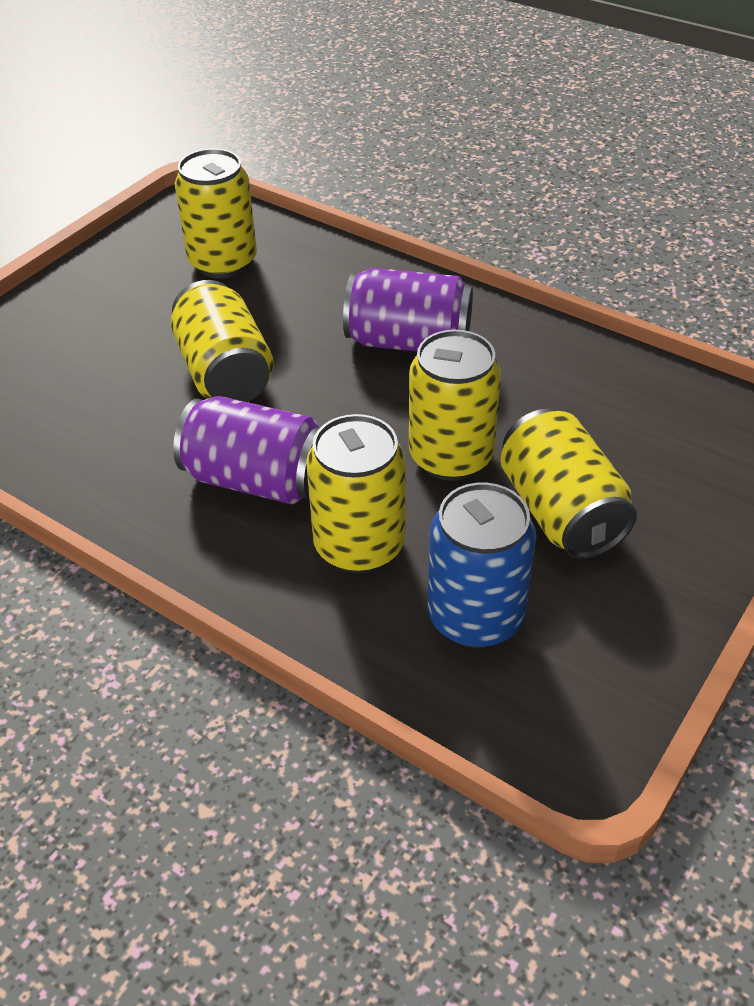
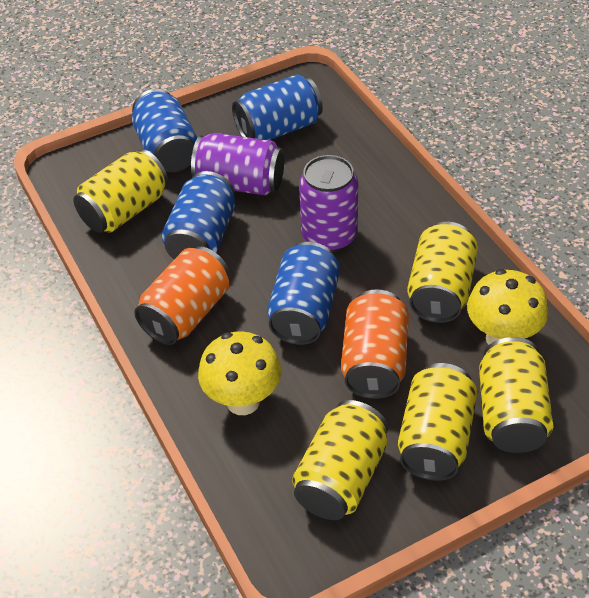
blue can: [428,482,536,648] = 1 -> [132,89,197,172] [162,171,235,259] [232,74,323,140] [267,242,340,345] = 4
orange can: none = 0 -> [134,246,230,345] [341,289,409,399] = 2
yellow mushroom: none = 0 -> [198,331,281,415] [467,269,548,345] = 2

